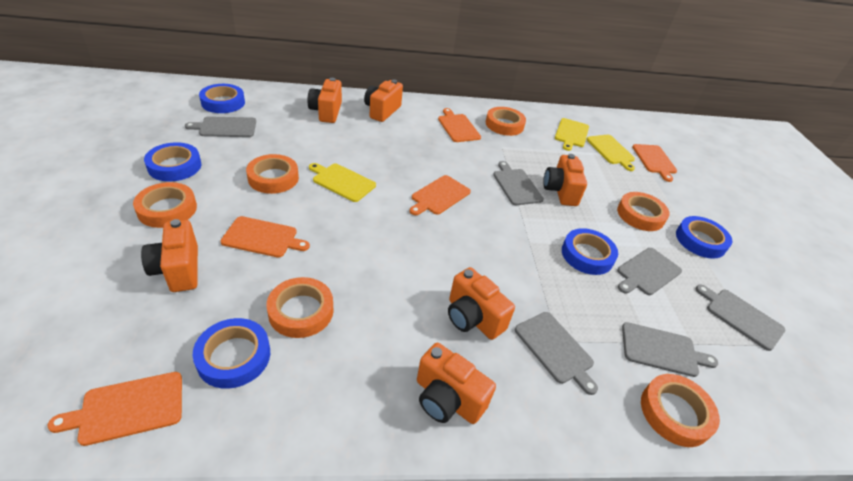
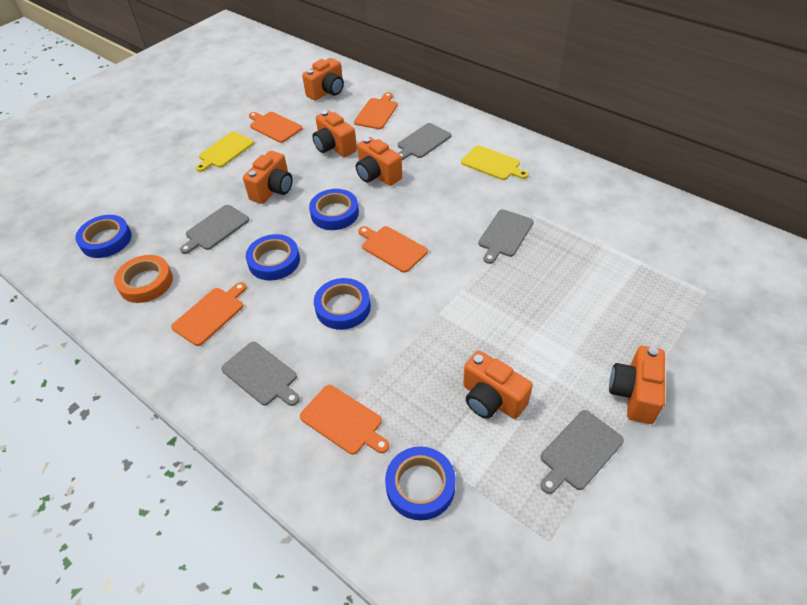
grey cutting board: [185,116,256,137] [493,161,544,205] [515,312,598,395] [617,248,682,295] [622,322,718,377] [695,285,785,351] = 6 -> [180,205,249,254] [221,342,300,406] [398,123,451,160] [478,209,534,264] [540,410,624,494] = 5
orange tape: [133,182,197,228] [246,154,299,194] [266,277,333,338] [486,107,526,136] [617,192,670,231] [641,374,720,447] = 6 -> [114,255,173,303] = 1
yellow cutting board: [309,163,376,202] [555,118,589,151] [587,135,635,171] = 3 -> [196,132,254,172] [461,145,529,180] = 2

